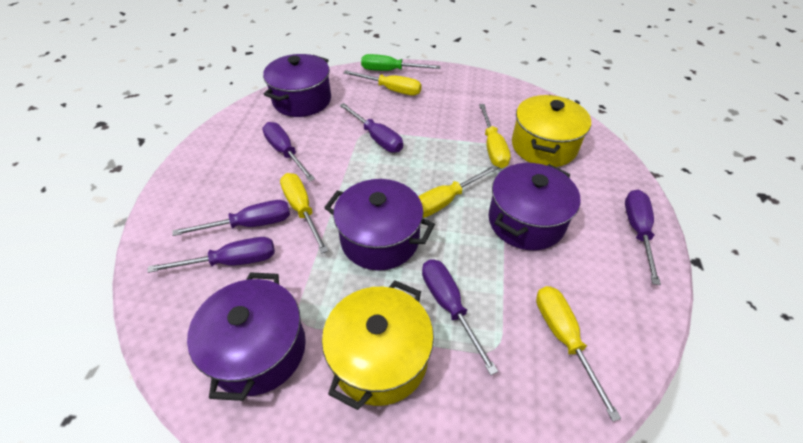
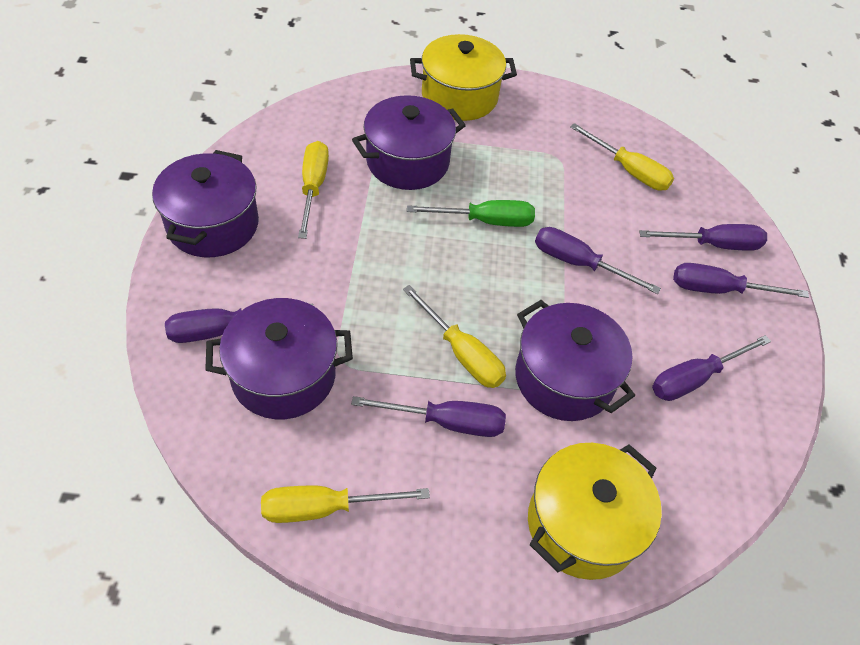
yellow screwdriver: [280,173,328,253] [343,70,422,95] [418,165,498,218] [479,104,511,168] [536,286,621,421] = 5 -> [261,486,430,523] [298,141,329,239] [403,285,506,388] [570,123,674,191] = 4

